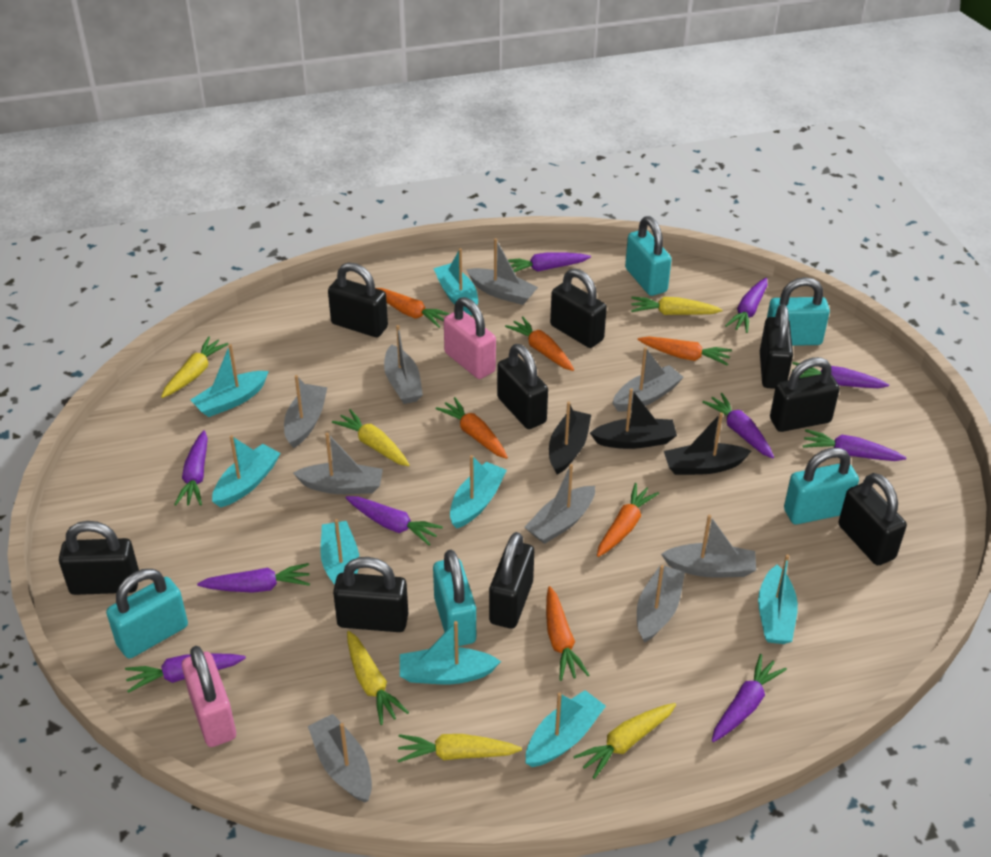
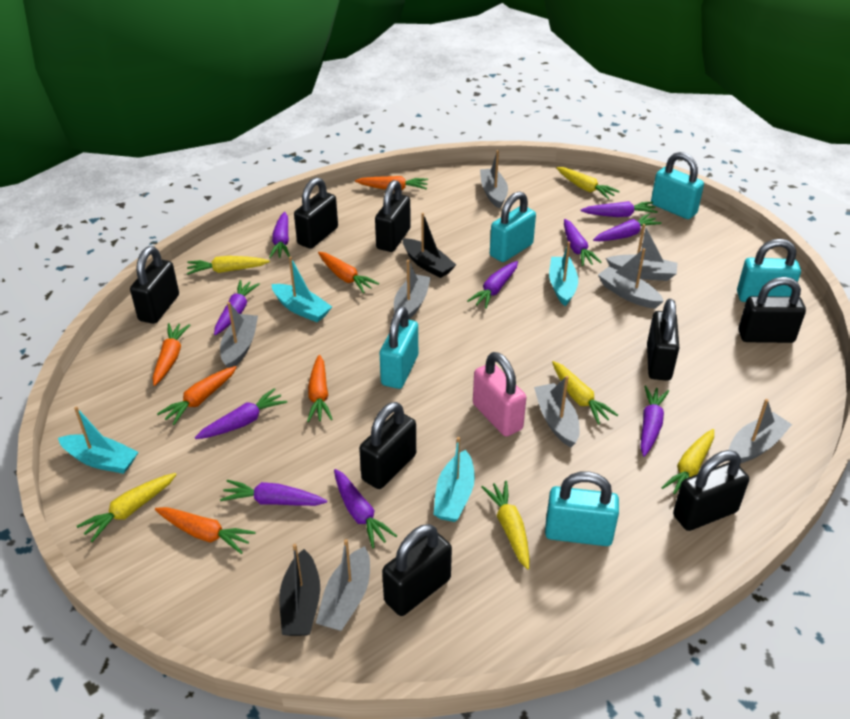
black boat: [549,401,591,475] [590,388,677,449] [664,412,751,475] = 3 -> [279,544,320,636] [403,213,456,278] = 2
black padlock: [59,521,139,595] [328,263,388,337] [333,557,408,632] [489,532,534,629] [497,344,548,429] [550,269,607,348] [760,304,793,389] [770,357,840,432] [839,473,907,565] = 9 -> [130,246,179,324] [294,177,338,249] [359,402,416,489] [375,180,411,252] [382,524,452,616] [647,299,679,381] [673,450,749,531] [738,277,806,343] = 8
grey boat: [284,375,327,448] [293,432,383,494] [308,714,372,802] [384,325,423,404] [466,238,538,305] [525,464,595,544] [612,347,684,411] [637,565,685,643] [661,514,756,578] = 9 -> [220,302,258,368] [316,539,370,631] [394,260,431,320] [480,150,508,209] [534,376,580,447] [598,248,664,309] [606,224,678,281] [729,399,792,463] = 8
pink padlock: [182,646,236,747] [444,297,496,379] = 2 -> [473,352,526,437] = 1
turquoise boat: [191,344,269,417] [212,435,281,507] [320,519,359,585] [400,621,501,684] [433,248,478,315] [450,455,507,528] [526,690,606,767] [758,554,798,644] = 8 -> [58,406,138,474] [271,256,332,322] [433,437,475,522] [549,242,578,306] = 4

